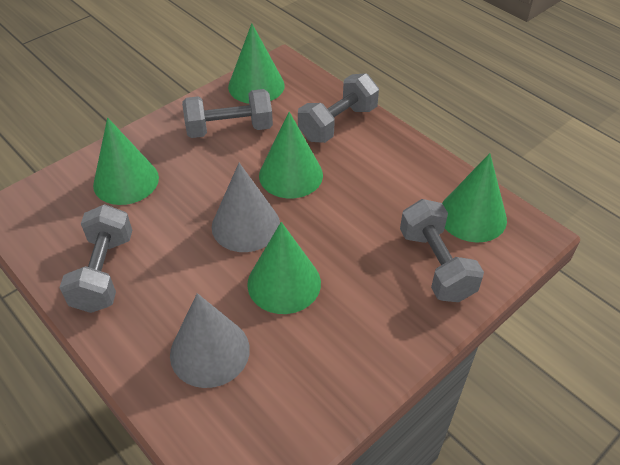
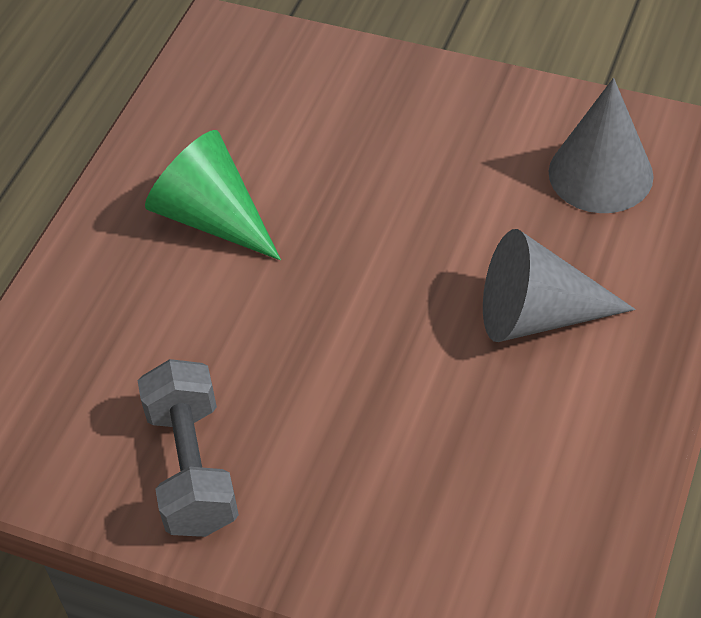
green cone: [93,118,159,205] [228,23,285,104] [247,222,321,314] [259,112,323,198] [442,153,507,242] = 5 -> [145,130,281,260] = 1
grey dumbbell: [59,204,132,313] [182,89,273,138] [298,73,379,143] [400,199,484,302] = 4 -> [138,359,239,537] = 1

